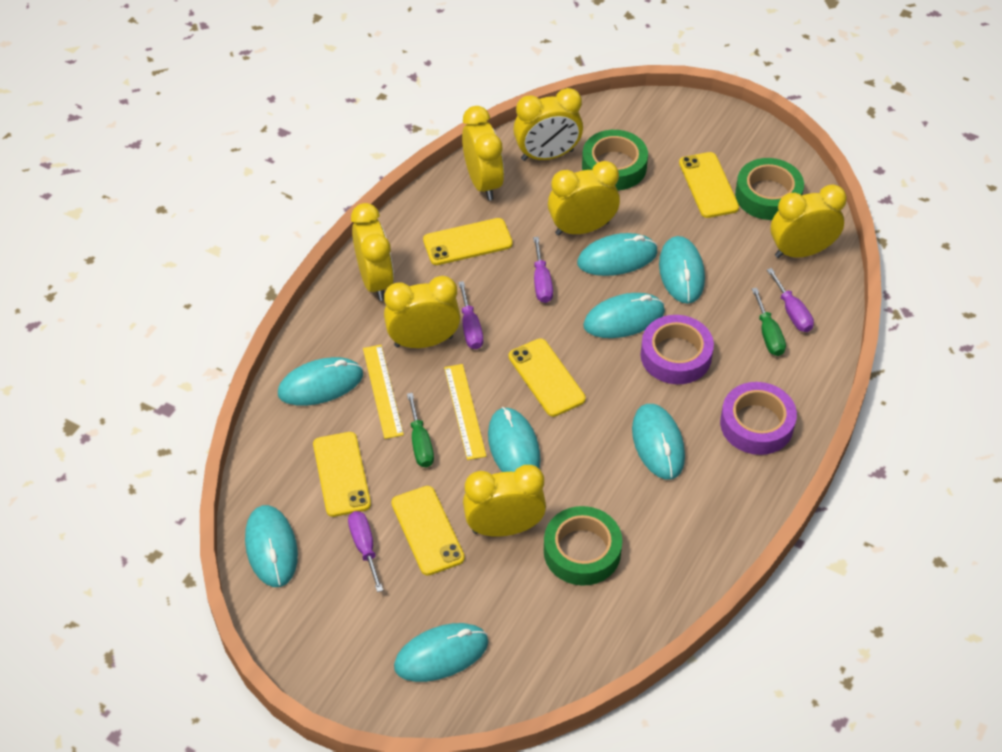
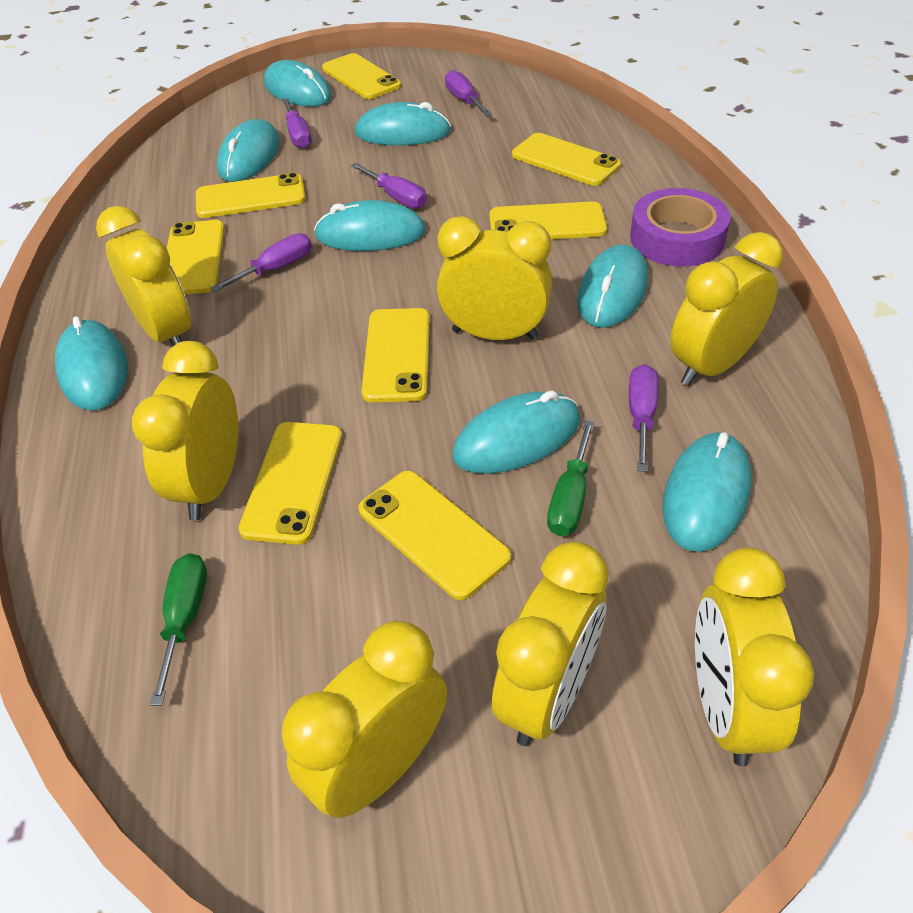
green tape: [544,506,622,586] [582,130,648,190] [735,158,804,220] = 3 -> none = 0
purple screwdriver: [348,511,383,592] [458,281,483,349] [533,237,553,303] [767,268,814,332] = 4 -> [211,233,312,292] [282,98,311,148] [351,163,427,209] [445,70,492,116] [629,364,658,472] = 5
purple tape: [640,315,714,384] [720,382,797,455] = 2 -> [630,188,730,267] = 1
yellow phone: [313,432,371,517] [391,486,465,576] [423,218,513,265] [509,338,586,417] [679,152,739,218] = 5 -> [167,220,225,295] [196,173,306,218] [238,422,342,545] [322,53,401,99] [358,471,511,600] [361,308,430,402] [490,201,607,239] [512,133,621,186] = 8
yellow ruler: [363,345,404,439] [444,364,486,460] = 2 -> none = 0

